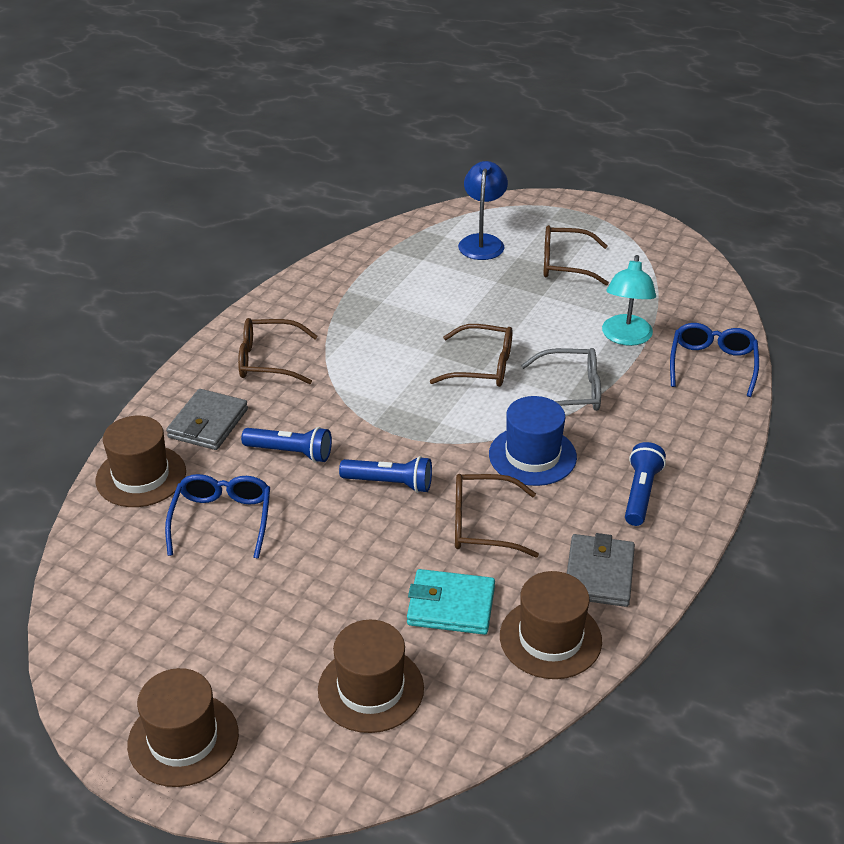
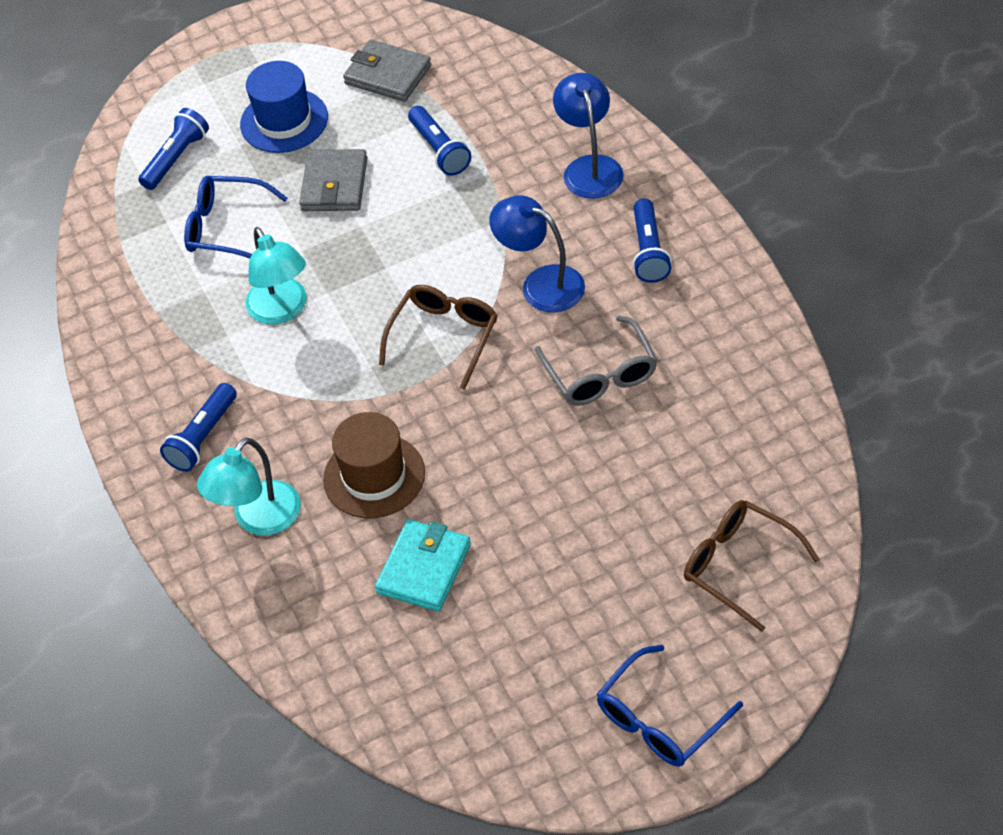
blue flashlight: [241,427,332,463] [339,456,432,493] [625,442,666,526] = 3 -> [138,108,209,190] [160,383,237,472] [408,106,471,176] [633,199,672,283] = 4
blue lamp: [458,161,508,260] = 1 -> [490,195,585,312] [553,73,624,199] = 2
brown glasses: [238,318,318,384] [430,324,513,387] [455,474,539,558] [544,225,609,286] = 4 -> [379,285,498,390] [684,500,820,632] = 2
brown hat: [96,416,186,507] [127,668,239,787] [318,620,424,733] [500,571,602,679] = 4 -> [323,412,425,518] = 1
turquoise lamp: [602,255,656,346] = 1 -> [197,438,301,536] [245,227,307,325] = 2

